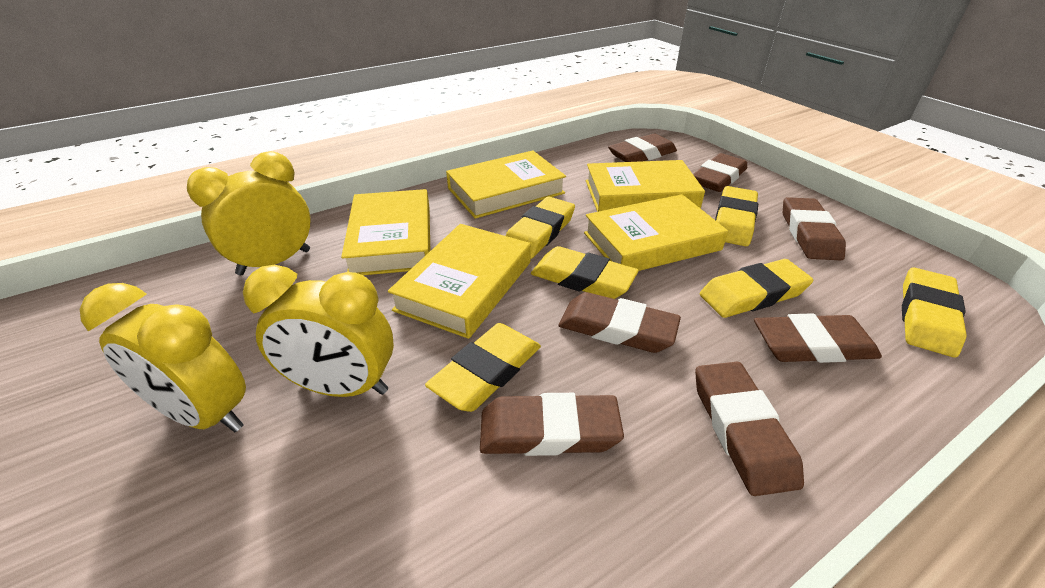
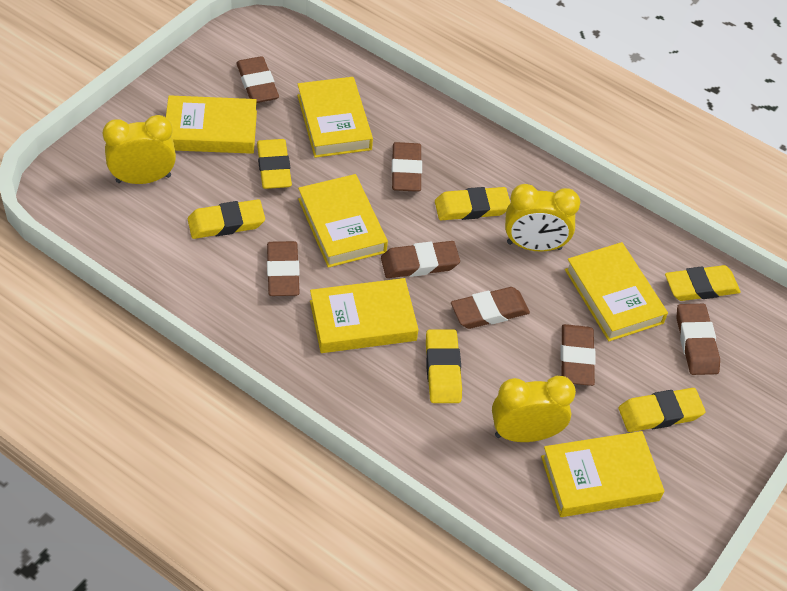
yellow book: [341,189,430,275] [388,224,531,339] [446,150,566,219] [584,194,728,271] [586,160,705,212] = 5 -> [166,95,257,154] [297,77,373,158] [298,174,388,268] [310,278,419,353] [541,431,664,517] [565,242,668,341] = 6

